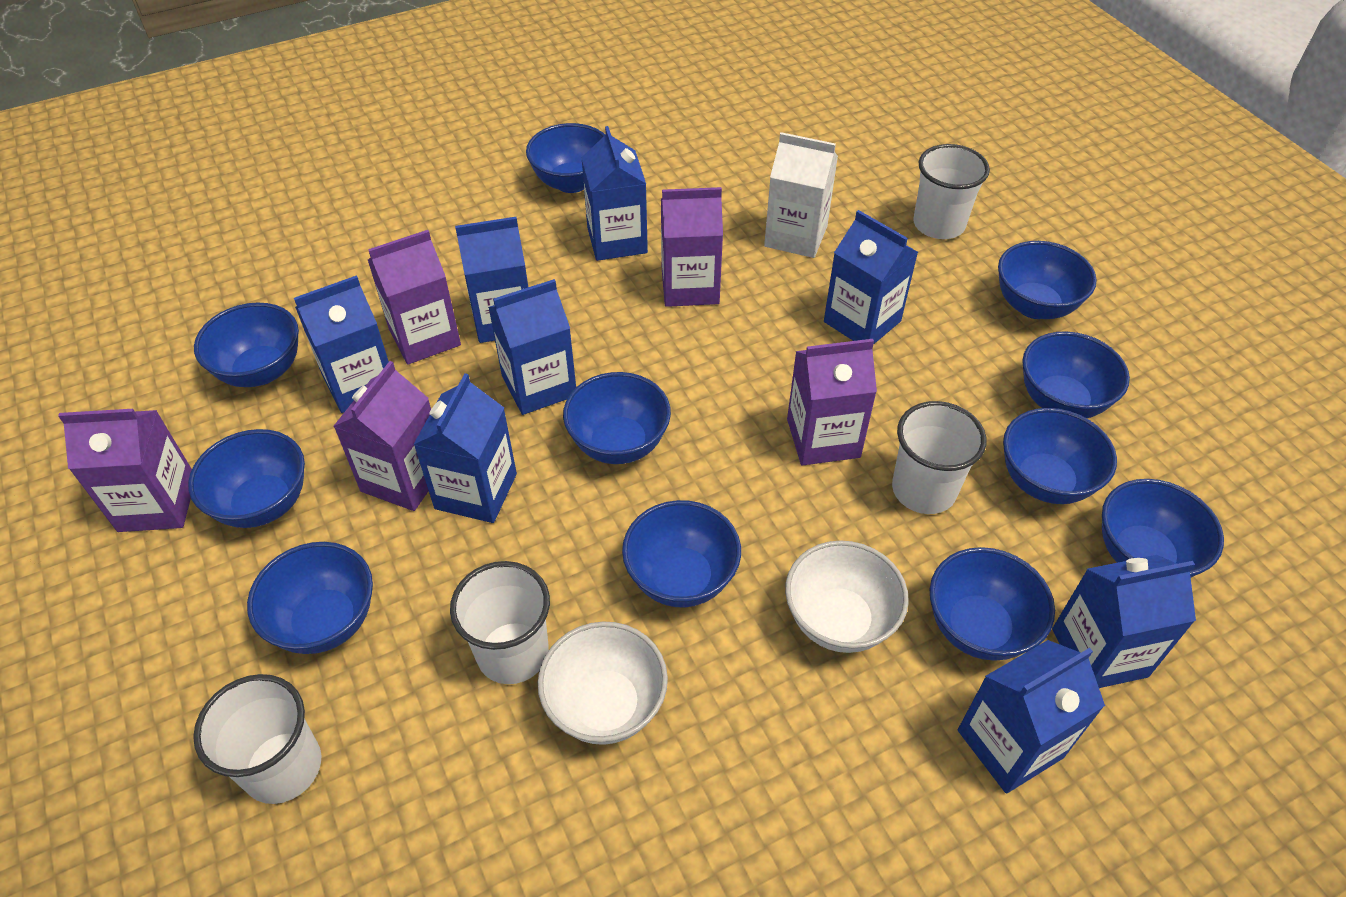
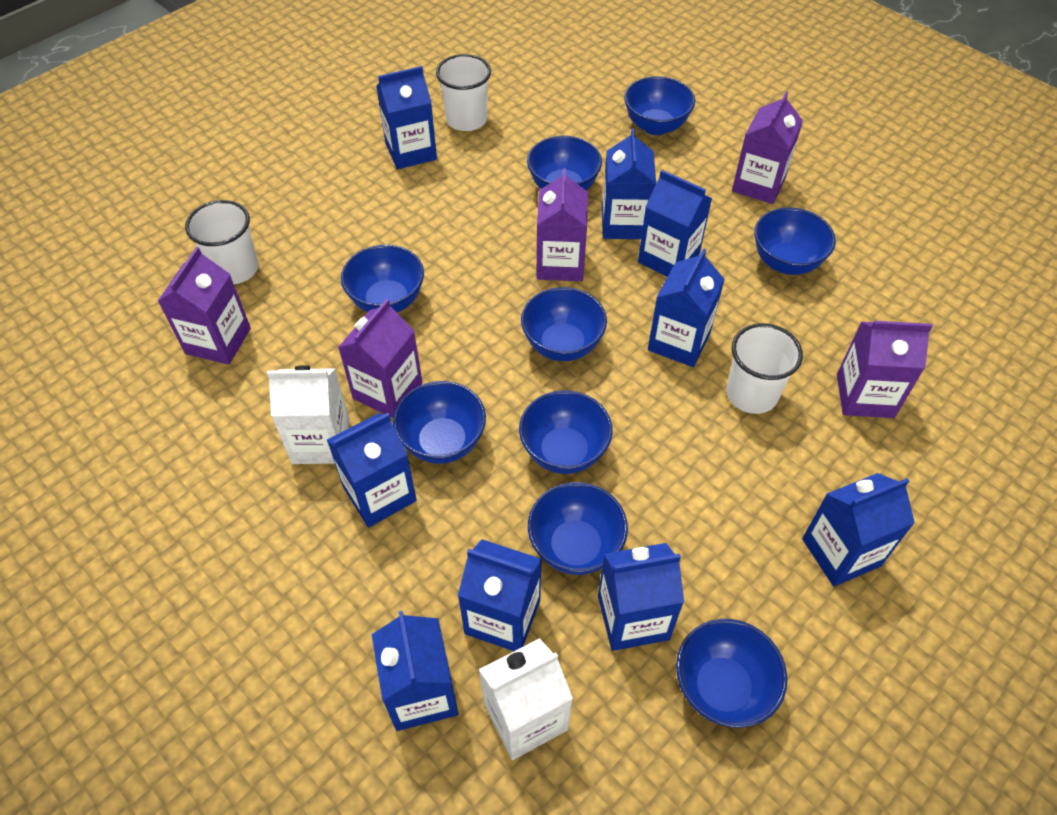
blue bowl: [188,429,305,528] [194,302,299,387] [247,542,373,654] [526,123,605,193] [563,372,671,464] [622,500,741,607] [929,547,1055,660] [998,241,1097,319] [1003,408,1117,504] [1022,331,1130,418] [1102,479,1224,577] = 11 -> [341,245,424,312] [393,381,486,464] [519,390,613,474] [521,287,607,361] [527,136,602,190] [528,482,628,575] [624,76,695,135] [676,619,787,728] [754,207,836,275] = 9
blue carton: [294,275,389,413] [413,373,517,523] [455,217,528,343] [488,279,576,415] [582,126,648,261] [824,210,918,345] [958,640,1105,794] [1052,555,1196,688] = 8 -> [327,413,417,528] [371,611,459,731] [376,66,437,169] [458,539,542,651] [598,543,684,651] [602,128,656,239] [638,170,712,277] [648,248,725,367] [802,473,915,587] = 9
white bowl: [538,622,668,745] [785,540,909,653] = 2 -> none = 0
white carton: [764,132,838,258] = 1 -> [267,365,350,464] [479,638,573,760] = 2
white cup: [193,674,321,804] [450,561,550,684] [892,401,986,514] [913,144,990,239] = 4 -> [185,200,258,284] [436,54,491,131] [727,323,803,414] = 3

